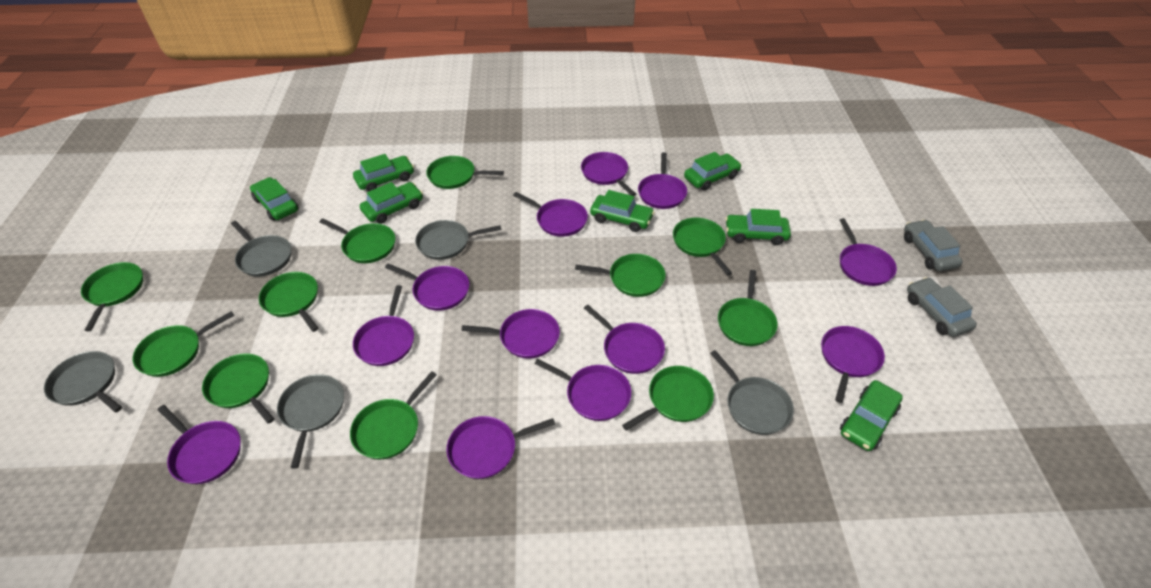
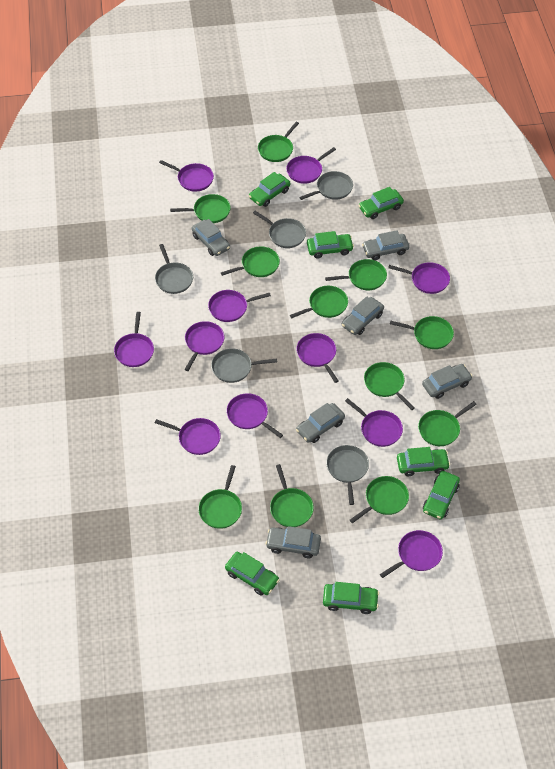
grey car: [904,220,963,271] [907,277,977,337] = 2 -> [192,219,230,256] [266,526,321,558] [296,403,345,443] [342,296,384,335] [362,230,409,260] [422,364,472,399] = 6
purple pan: [157,405,241,484] [353,285,414,366] [385,264,469,311] [446,416,555,479] [462,309,560,358] [513,192,588,237] [535,359,631,421] [581,152,636,196] [584,305,665,374] [638,152,687,209] [821,326,885,403] [840,218,897,286] = 12 -> [114,312,154,367] [155,418,221,455] [159,160,214,192] [184,321,225,371] [208,290,271,322] [227,393,283,438] [286,147,336,184] [296,333,338,383] [345,398,403,447] [380,530,443,578] [388,262,450,294] = 11

